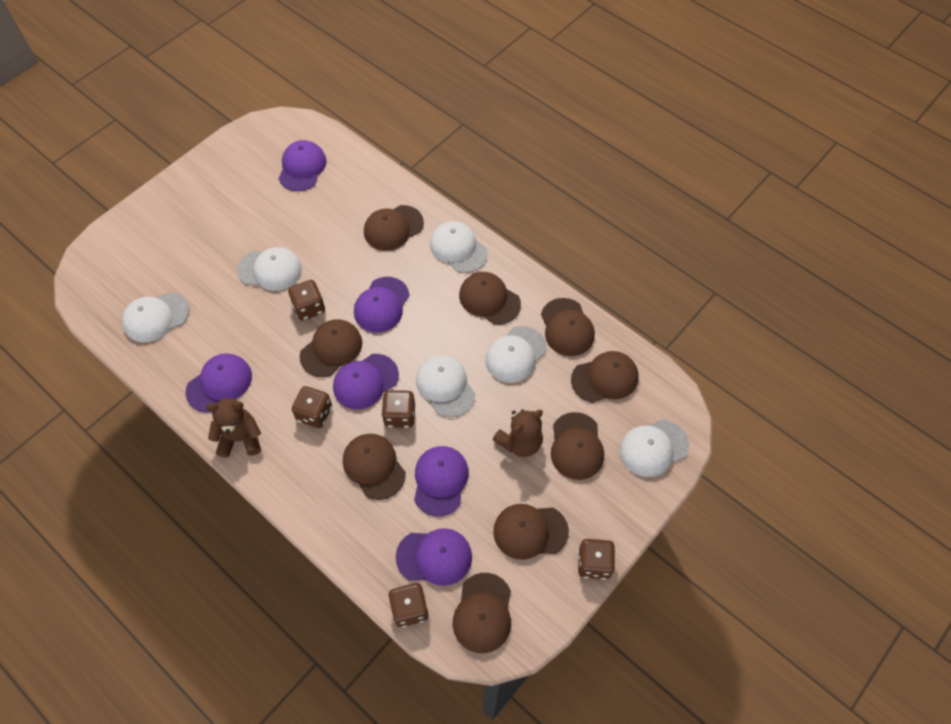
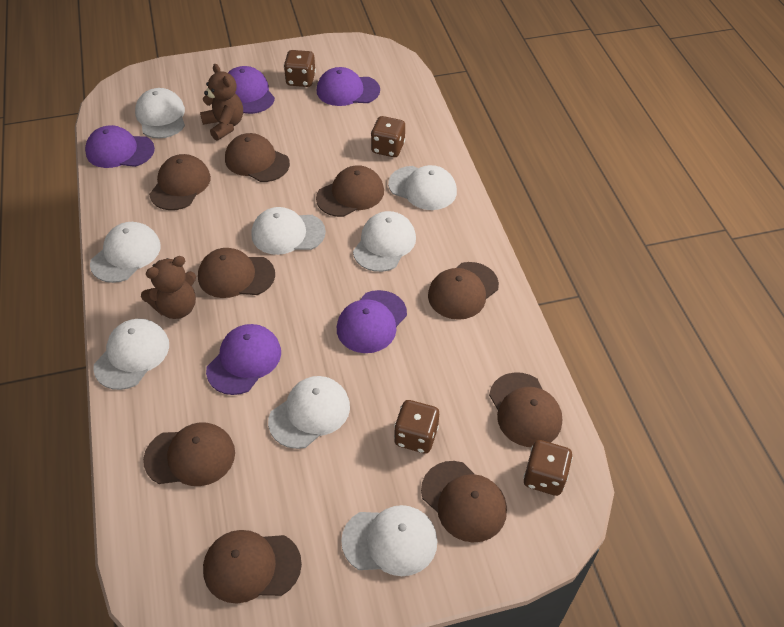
brown dice: [288,280,325,321] [292,386,332,428] [381,390,416,428] [388,583,429,628] [578,539,615,580] = 5 -> [284,50,316,87] [371,116,405,157] [394,400,439,453] [523,440,573,496] = 4
purple cap: [185,353,252,413] [278,140,327,191] [333,354,399,409] [354,277,410,332] [396,528,472,586] [414,446,469,517] = 6 -> [85,125,155,168] [206,324,281,395] [228,66,275,114] [317,67,380,106] [337,290,407,353] = 5
white cap: [122,292,189,343] [237,247,302,291] [416,355,475,418] [430,221,488,273] [485,326,546,383] [619,420,689,477] = 6 -> [90,222,161,283] [93,319,169,390] [135,88,185,138] [251,207,326,255] [268,376,350,449] [341,505,437,576] [353,211,416,272] [388,165,457,210] = 8

